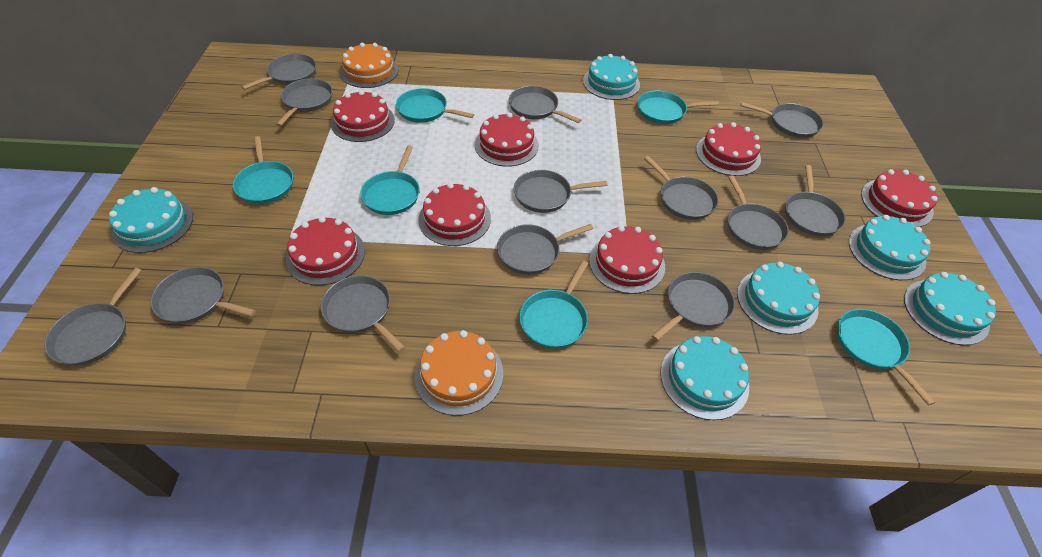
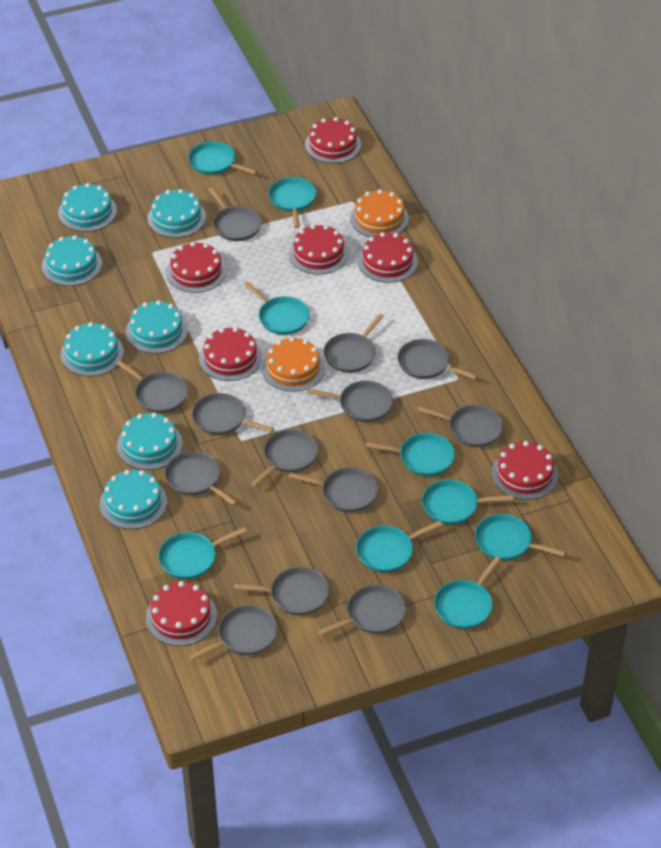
turquoise cake: [109,187,193,253] [583,54,640,100] [661,336,749,420] [737,262,820,335] [849,215,930,280] [904,272,996,345] = 6 -> [42,235,102,286] [58,183,117,232] [61,322,124,376] [100,470,167,529] [117,412,183,470] [126,300,188,354] [147,189,206,238] = 7
turquoise pan: [233,136,293,204] [360,145,420,215] [396,88,474,123] [519,261,588,349] [637,90,719,124] [837,309,935,406] = 6 -> [158,527,247,579] [188,141,258,175] [244,281,310,335] [269,177,316,228] [356,521,443,572] [366,433,455,476] [422,479,513,525] [434,557,501,629] [475,514,566,560] = 9

